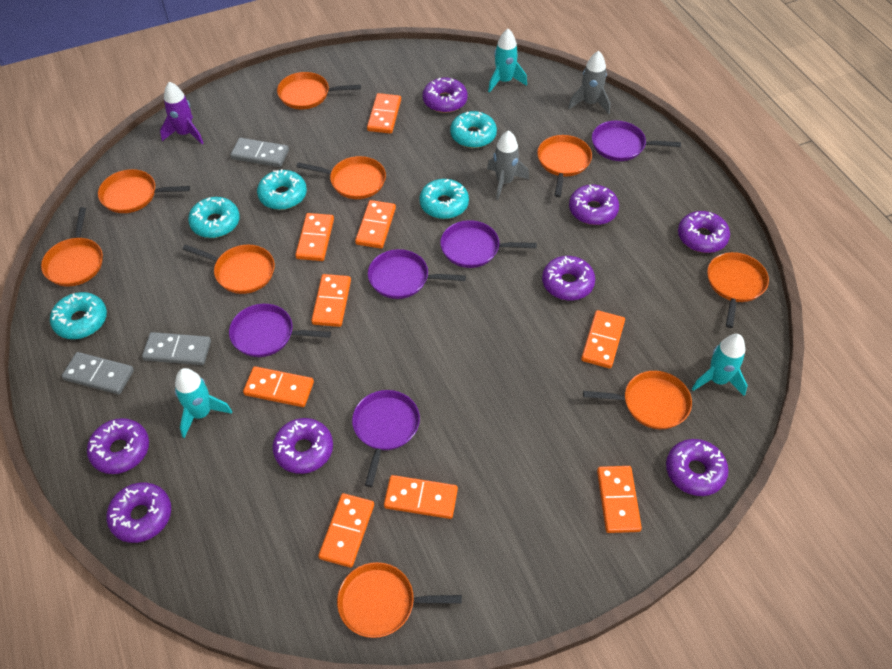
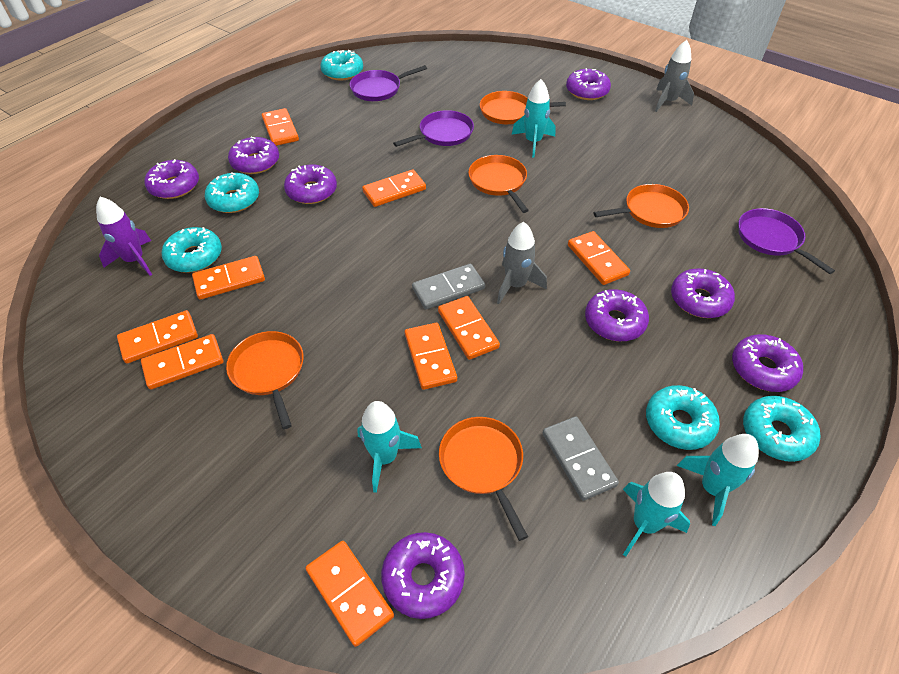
grey domino: [62,352,134,394] [142,332,211,365] [230,138,289,167] = 3 -> [412,264,485,309] [543,417,619,501] = 2
orange pan: [41,207,103,287] [98,169,190,213] [182,244,275,294] [277,72,361,109] [296,156,386,199] [337,562,462,638] [537,135,592,197] [583,371,692,429] [707,252,769,328] = 9 -> [226,331,304,429] [439,417,528,541] [468,155,529,213] [480,91,566,124] [593,184,689,228] = 5
purple pan: [229,304,331,357] [352,390,420,487] [368,249,466,299] [440,220,537,268] [592,121,681,161] = 5 -> [350,65,427,101] [393,110,474,147] [738,208,835,274] = 3
turquoise rocket: [175,368,232,438] [488,29,527,93] [692,334,748,396] = 3 -> [357,401,422,493] [512,79,556,157] [623,472,690,557] [677,434,759,526] = 4

